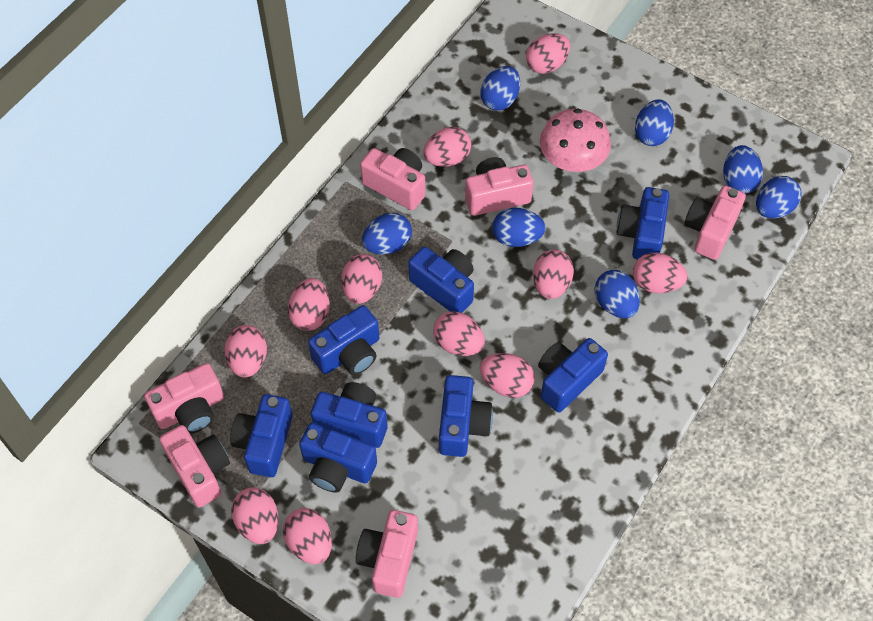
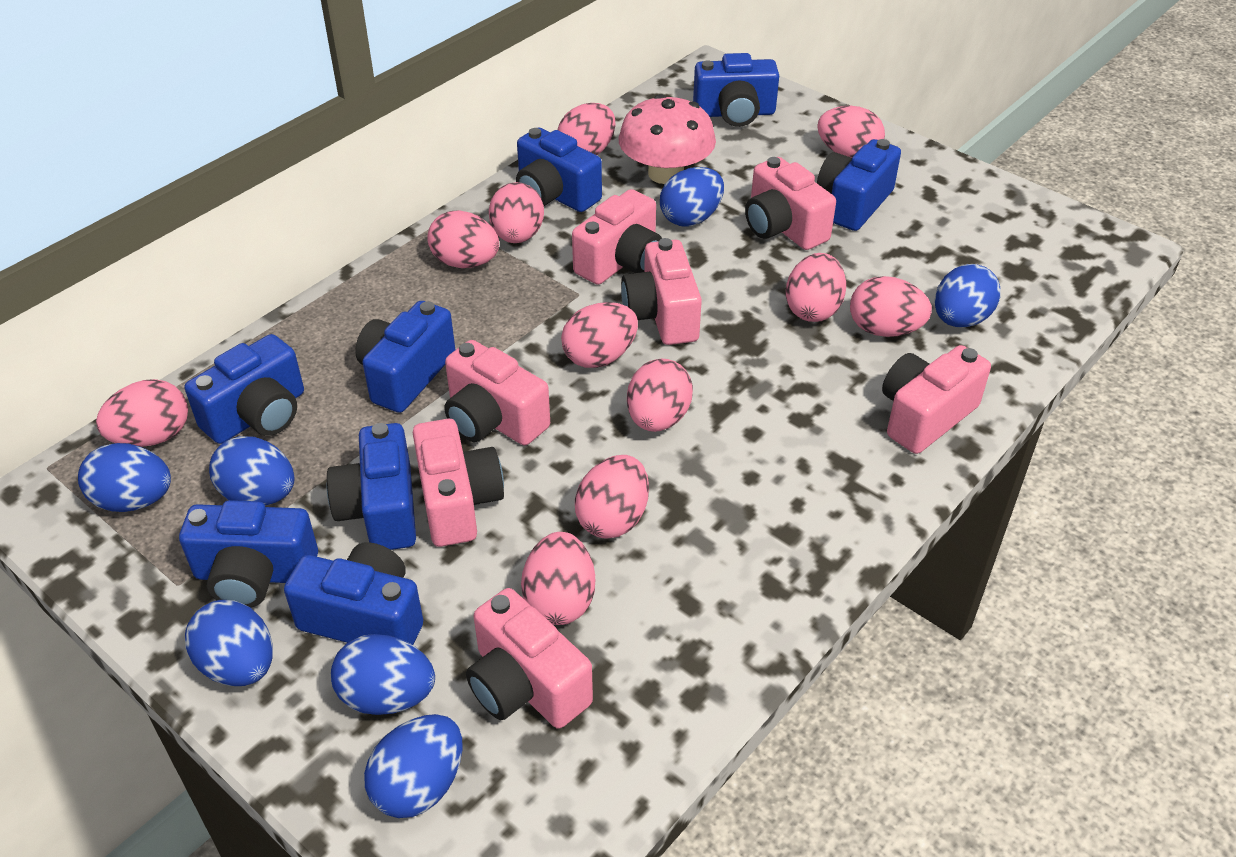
pink camera: [144,363,224,434] [159,425,230,507] [356,510,418,598] [360,148,425,210] [465,157,534,216] [684,186,746,260] = 6 -> [413,419,504,547] [444,340,550,445] [466,588,593,729] [572,189,662,285] [621,238,702,345] [745,157,836,250] [882,345,991,454] = 7

